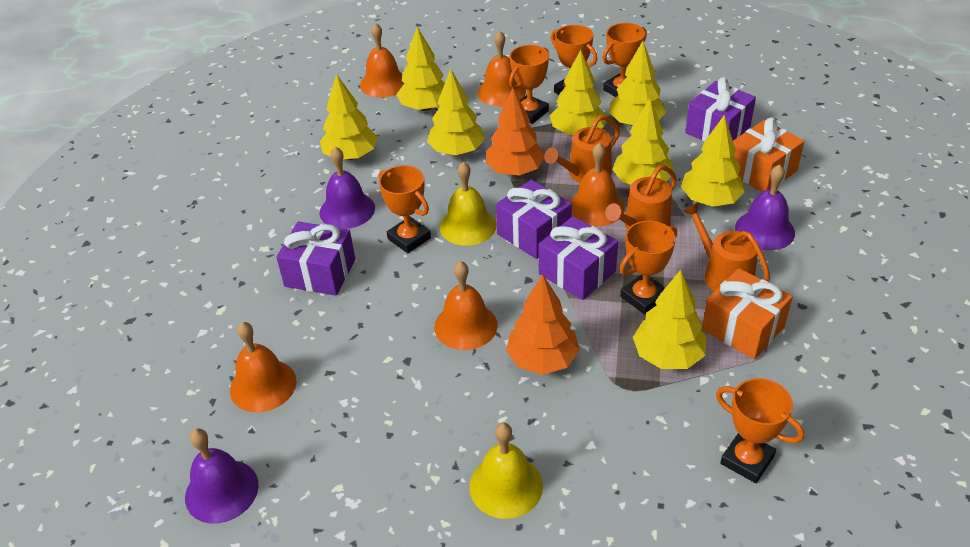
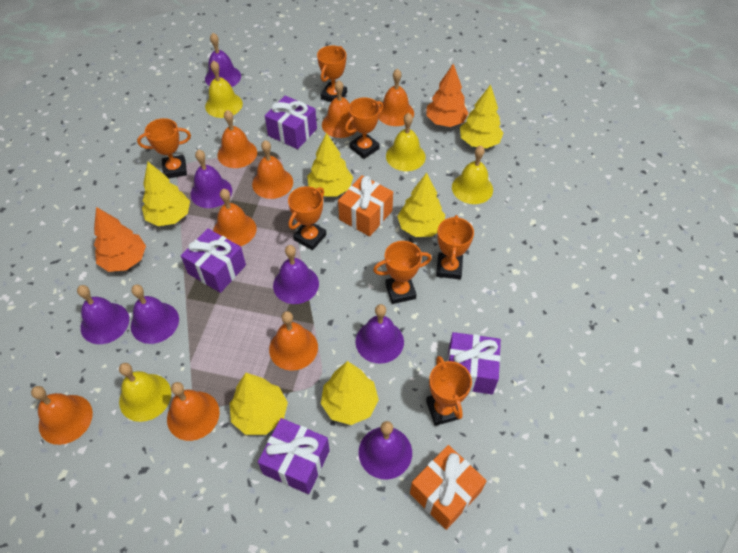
orange bell: [230,322,297,412] [360,23,404,97] [434,261,498,350] [477,30,526,106] [569,143,624,226] = 5 -> [31,386,93,445] [167,382,220,441] [213,189,257,246] [217,110,257,168] [252,140,293,199] [269,311,318,371] [322,80,357,138] [379,69,414,126] = 8
orange trophy: [379,165,431,253] [509,45,549,124] [551,25,597,95] [602,23,647,97] [620,221,677,314] [716,378,804,483] = 6 -> [137,118,191,178] [288,186,326,250] [317,45,347,102] [345,97,383,159] [373,241,432,304] [426,356,472,426] [436,215,474,279] = 7
orange watering can: [544,115,620,183] [605,165,677,230] [683,203,770,292] = 3 -> none = 0
purple bell: [185,429,258,523] [320,147,375,229] [735,164,795,250] = 3 -> [77,285,129,344] [131,285,179,344] [190,149,232,208] [205,33,241,87] [273,245,319,304] [355,304,404,364] [358,421,412,480] = 7
yellow bell: [440,162,497,246] [469,423,543,519] = 2 -> [119,363,171,422] [205,60,243,118] [386,113,426,171] [452,146,493,204] = 4
yellow tree: [320,74,378,160] [396,27,445,111] [427,69,485,155] [550,50,607,135] [609,41,666,126] [612,98,674,184] [633,270,707,369] [681,115,745,207] = 8 -> [142,162,190,226] [230,373,288,435] [307,132,353,197] [321,361,379,425] [397,173,445,237] [460,84,503,148] = 6

